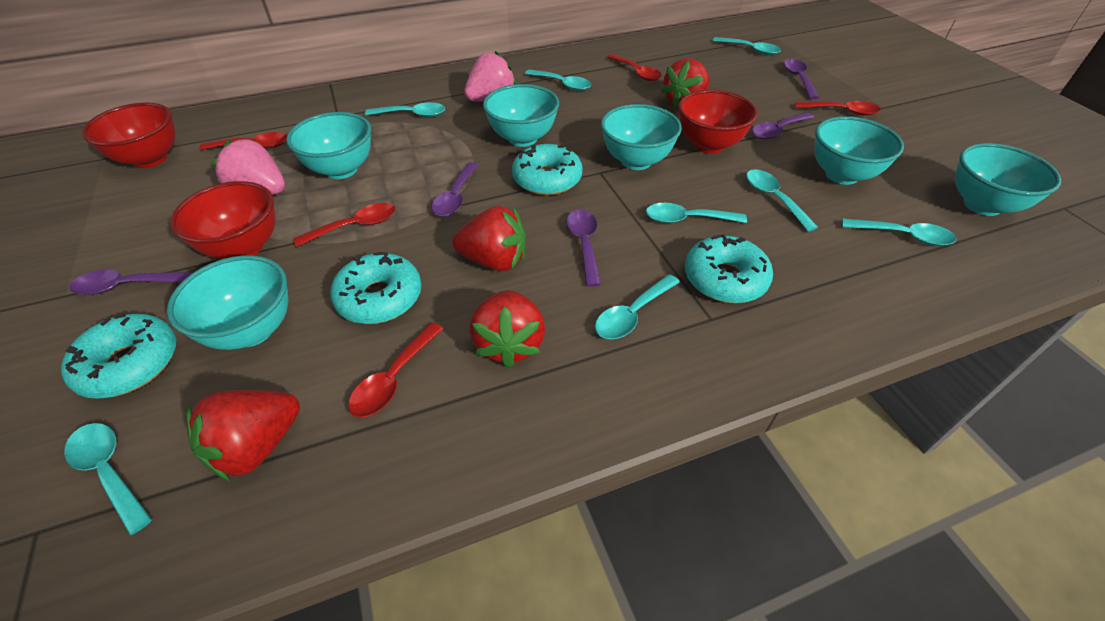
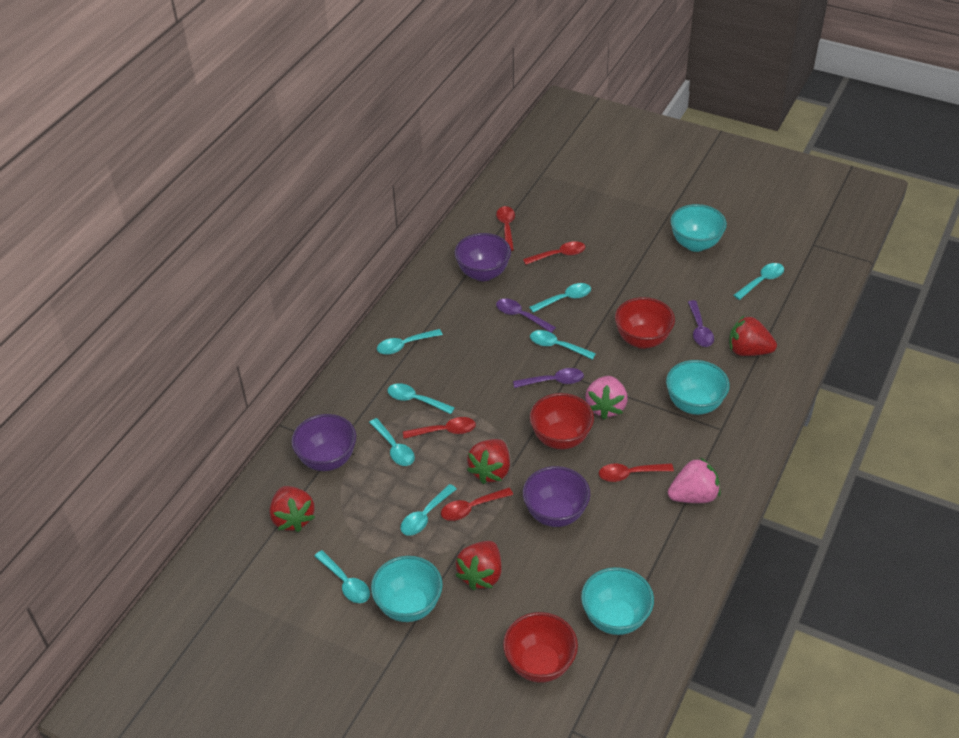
purple bowl: none = 0 -> [291,414,356,471] [455,233,511,281] [523,466,590,527] = 3
purple spoon: [69,270,194,295] [432,162,479,217] [566,209,601,287] [752,112,814,139] [784,59,819,99] = 5 -> [496,299,556,333] [513,368,584,388] [688,300,714,347] = 3
turquoise bowl: [167,255,288,350] [286,112,371,179] [483,84,559,147] [601,104,682,170] [814,116,904,185] [955,143,1061,216] = 6 -> [371,556,443,622] [581,567,654,635] [666,360,730,415] [670,204,727,252] = 4
turquoise donut: [61,314,176,399] [330,252,422,324] [512,144,583,195] [685,234,773,303] = 4 -> none = 0

